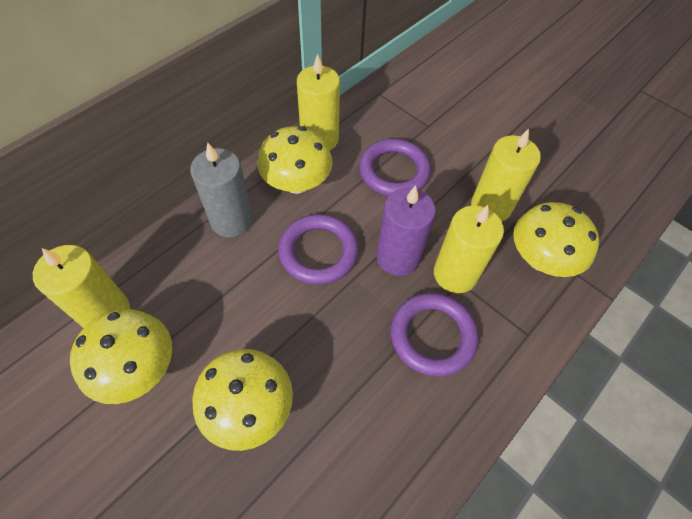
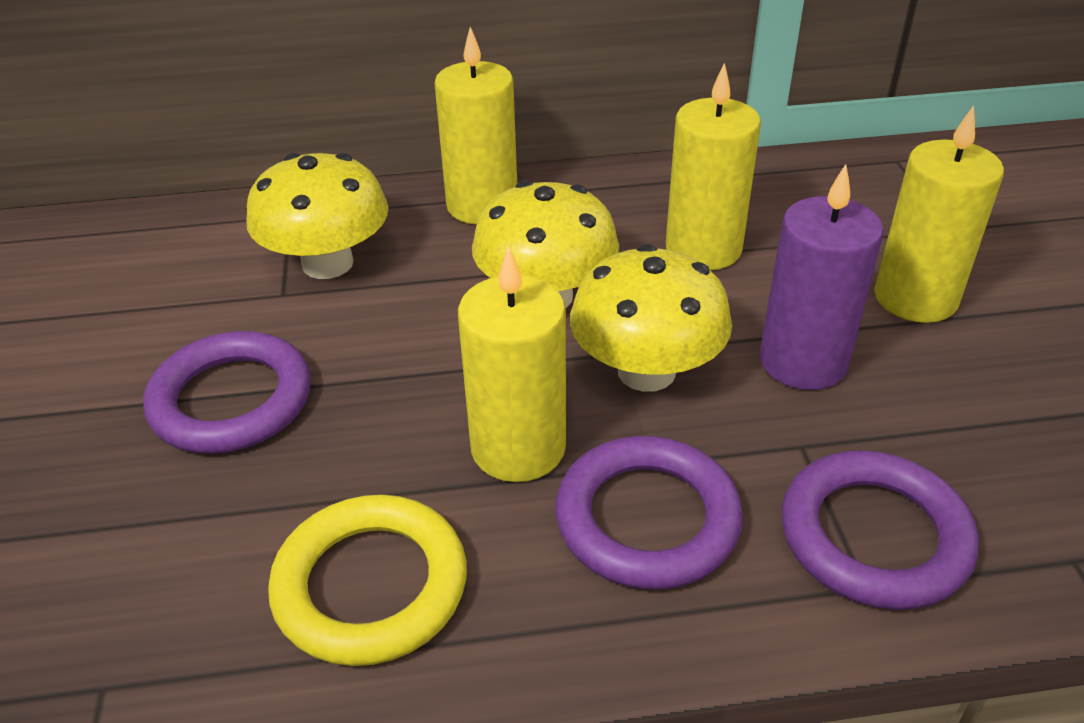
grey candle: [190,143,253,238] = 1 -> none = 0
yellow mushroom: [70,309,172,404] [192,349,293,451] [258,126,333,194] [513,202,599,277] = 4 -> [246,153,389,279] [472,180,619,308] [570,244,732,392] = 3
yellow ring: none = 0 -> [268,494,467,666] = 1

